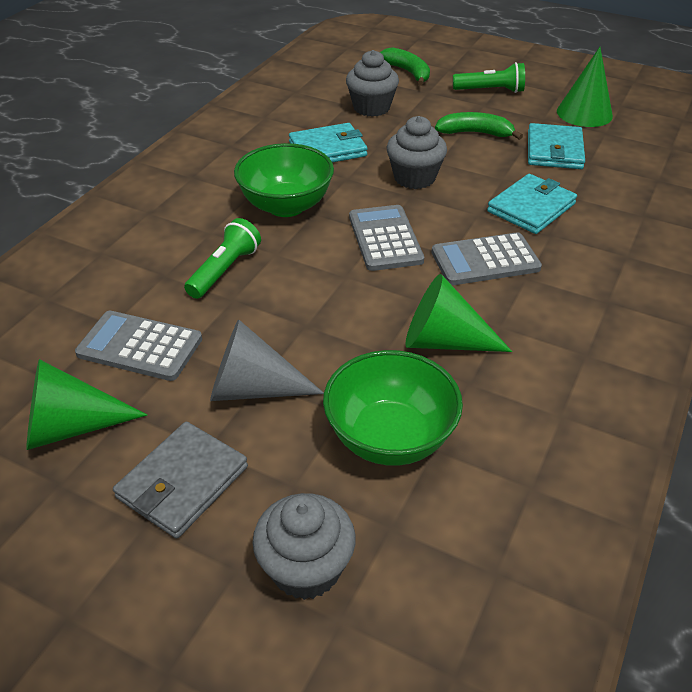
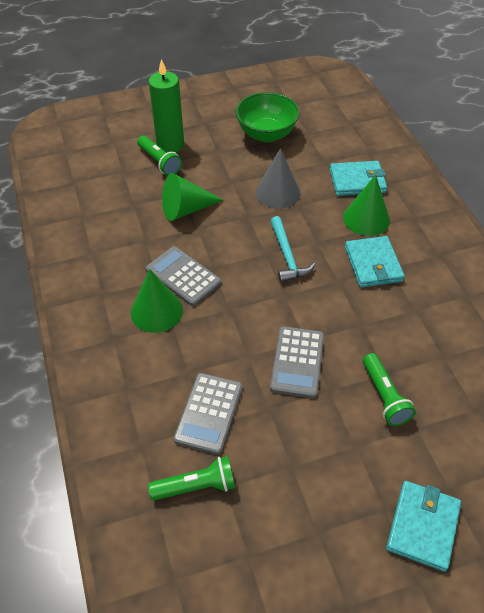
green banana: [380,47,430,85] [435,112,523,140] = 2 -> none = 0
green bowl: [234,143,334,217] [323,350,463,466] = 2 -> [236,92,300,142] = 1
green candle: none = 0 -> [149,59,184,153] = 1
green flashlight: [184,218,261,299] [453,62,525,93] = 2 -> [137,136,182,176] [148,456,235,500] [363,353,416,426] = 3
grey cupcake: [253,493,356,600] [346,50,399,117] [386,116,447,189] = 3 -> none = 0
grey wallet: [113,421,248,539] = 1 -> none = 0
turquoise hammer: none = 0 -> [270,216,315,282] = 1

